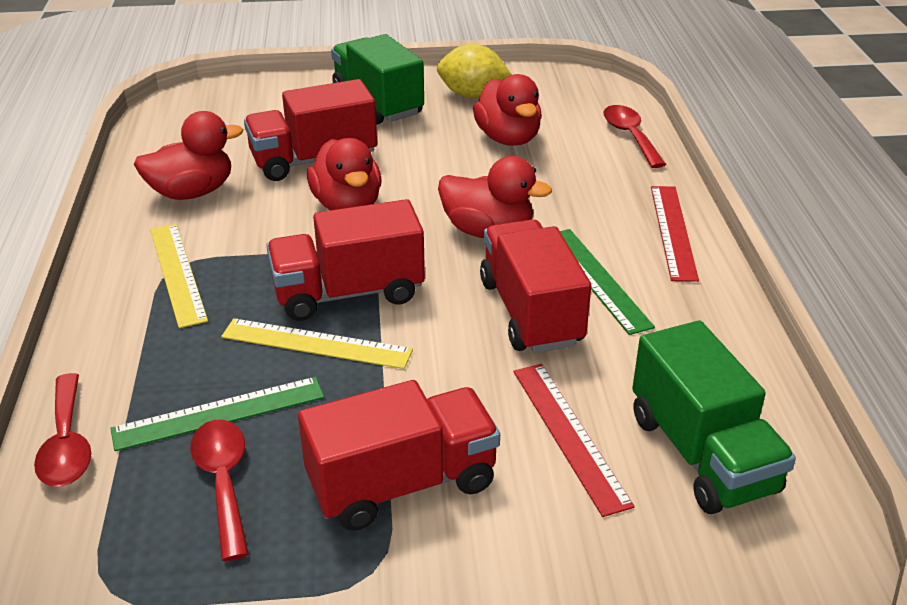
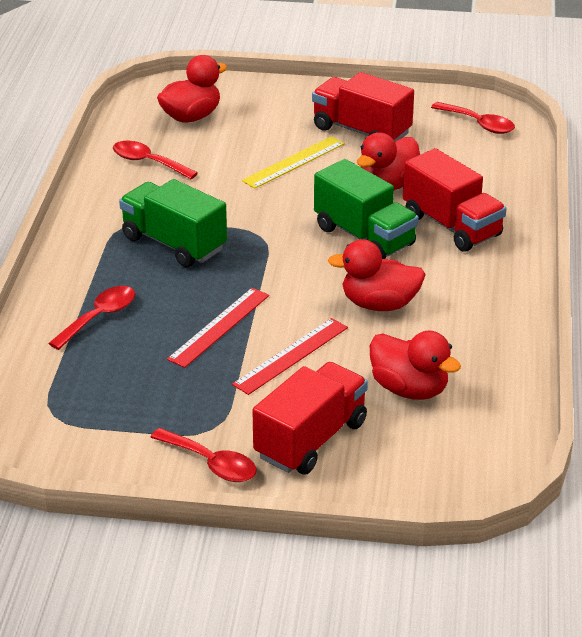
green ruler: [110,377,324,451] [560,229,655,335] = 2 -> none = 0
red spoon: [34,373,91,487] [190,419,249,561] [603,105,666,168] = 3 -> [48,286,135,350] [113,141,198,179] [150,428,257,482] [431,102,515,134] = 4
red truck: [244,79,377,181] [266,199,425,321] [298,380,500,531] [480,219,591,353] = 4 -> [252,362,368,475] [312,72,414,141] [403,148,507,252] = 3
yellow lemon: [437,44,512,98] = 1 -> none = 0
yellow ruler: [150,224,208,328] [221,318,413,369] = 2 -> [242,136,345,189] = 1

